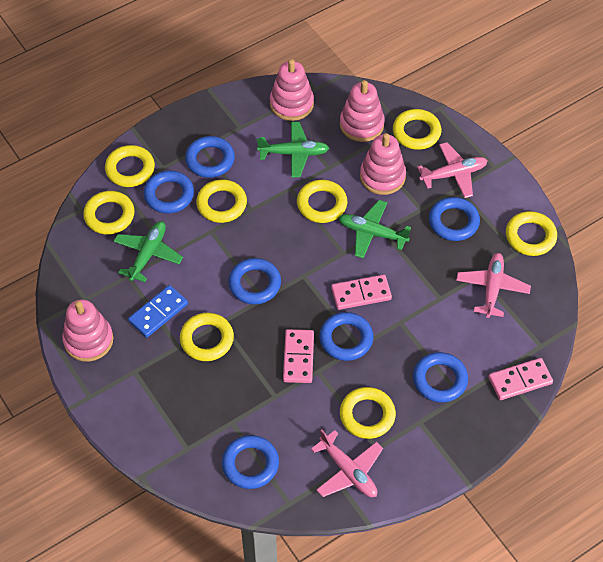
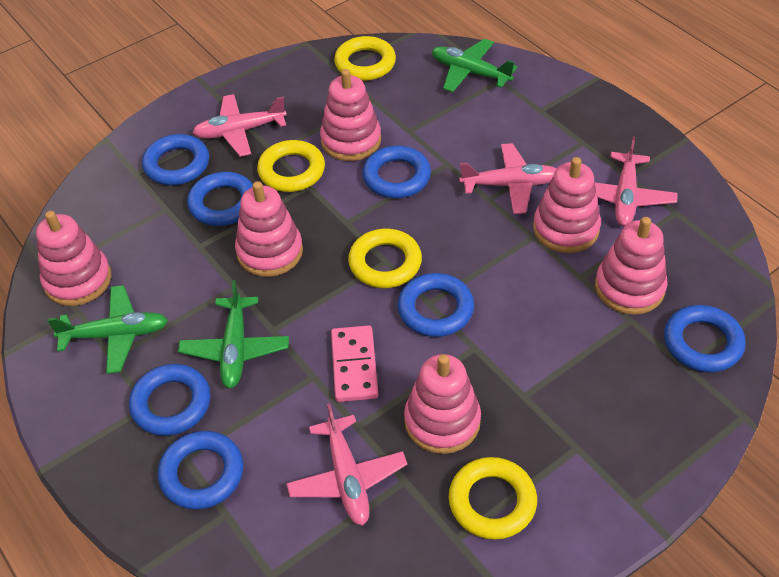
blue domino: [128,285,188,338] = 1 -> none = 0
pink domino: [283,329,314,383] [331,275,392,310] [489,358,553,400] = 3 -> [331,325,378,402] = 1
pink plane: [311,429,383,497] [417,142,487,198] [456,253,531,318] = 3 -> [192,94,287,157] [286,403,407,526] [459,143,556,214] [594,137,678,226] = 4
pink stacking toy: [62,299,113,362] [270,59,314,121] [340,80,385,142] [360,133,406,195] = 4 -> [36,211,111,306] [235,181,303,277] [320,69,381,161] [404,354,481,454] [533,157,601,253] [595,217,667,315] = 6
yellow ring: [83,191,135,234] [105,145,155,187] [180,313,234,361] [196,179,247,223] [297,180,347,223] [340,387,396,439] [393,109,442,150] [506,211,557,256] = 8 -> [257,140,325,192] [334,36,396,81] [348,229,422,288] [449,457,537,540] = 4

